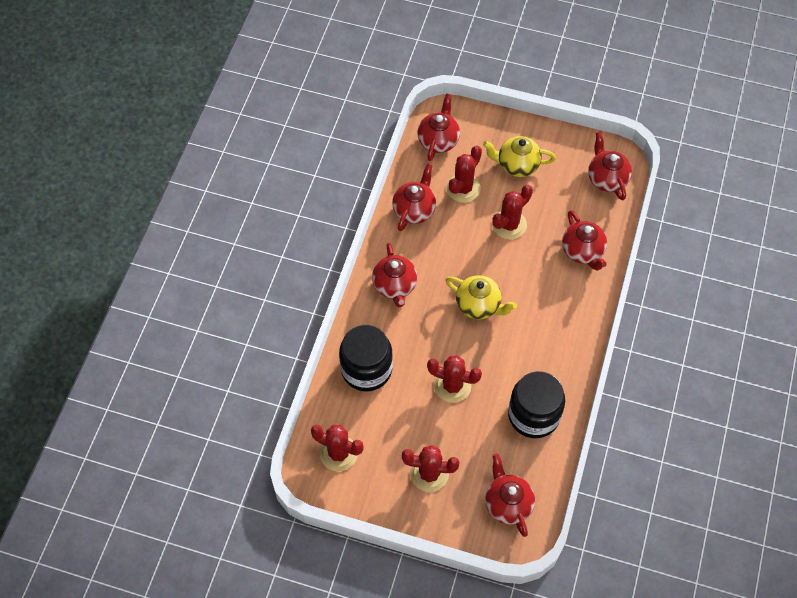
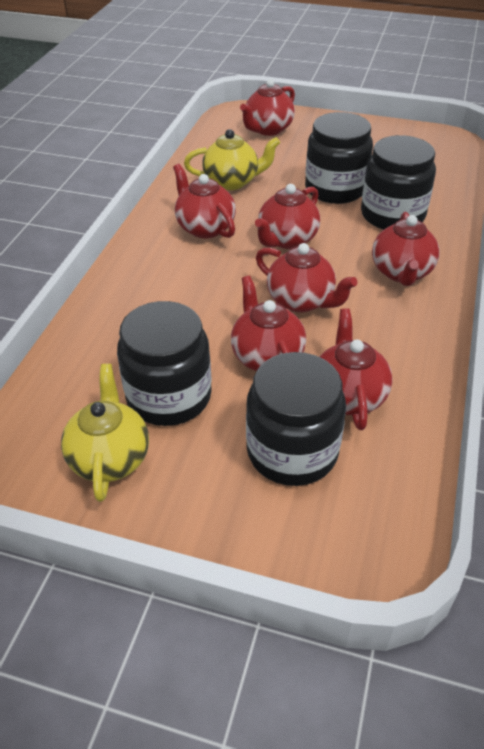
black jar: [339,325,393,391] [508,371,565,438] = 2 -> [117,301,212,426] [246,352,346,486] [305,112,373,204] [361,135,436,229] = 4
red cactus: [311,425,364,471] [402,445,460,492] [427,355,482,403] [446,146,482,203] [492,185,533,240] = 5 -> none = 0
red teapot: [372,242,417,307] [392,164,436,231] [417,94,460,161] [485,453,535,537] [562,210,607,271] [588,132,632,200] = 6 -> [173,164,236,238] [231,276,306,371] [240,79,295,136] [255,184,320,249] [256,243,357,313] [319,308,393,430] [372,212,440,286] = 7

